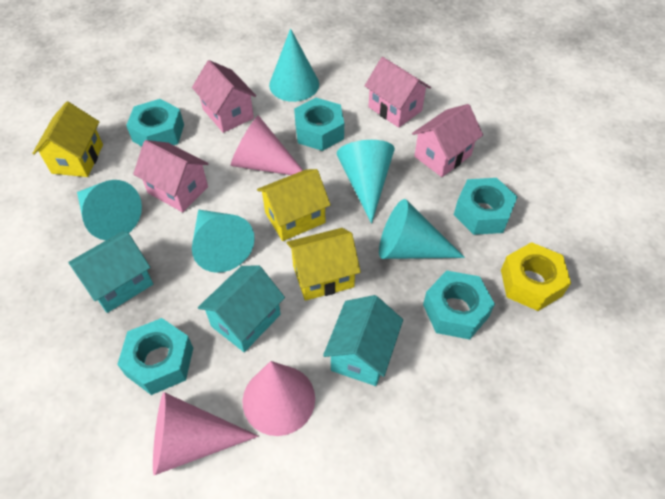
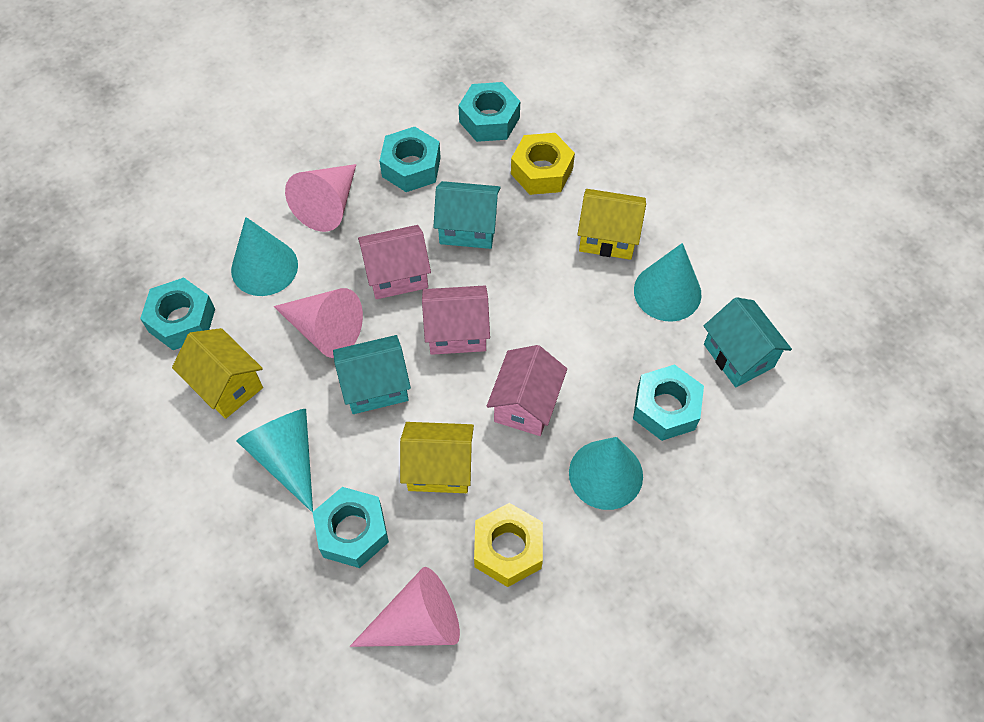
pink house: [133,140,208,212] [192,60,256,133] [365,57,431,128] [412,104,483,177] = 4 -> [358,225,431,299] [422,286,490,355] [487,345,567,436] = 3
turquoise cone: [77,180,142,240] [192,210,255,273] [269,28,319,102] [337,140,395,224] [379,199,465,259] = 5 -> [231,217,298,296] [237,409,313,512] [569,437,643,510] [634,243,702,322] = 4
yellow nut: [501,242,571,311] = 1 -> [474,503,543,587] [511,133,575,195] = 2

